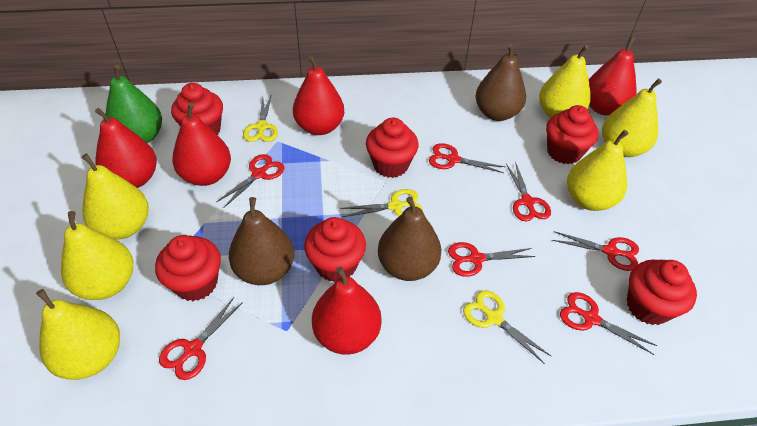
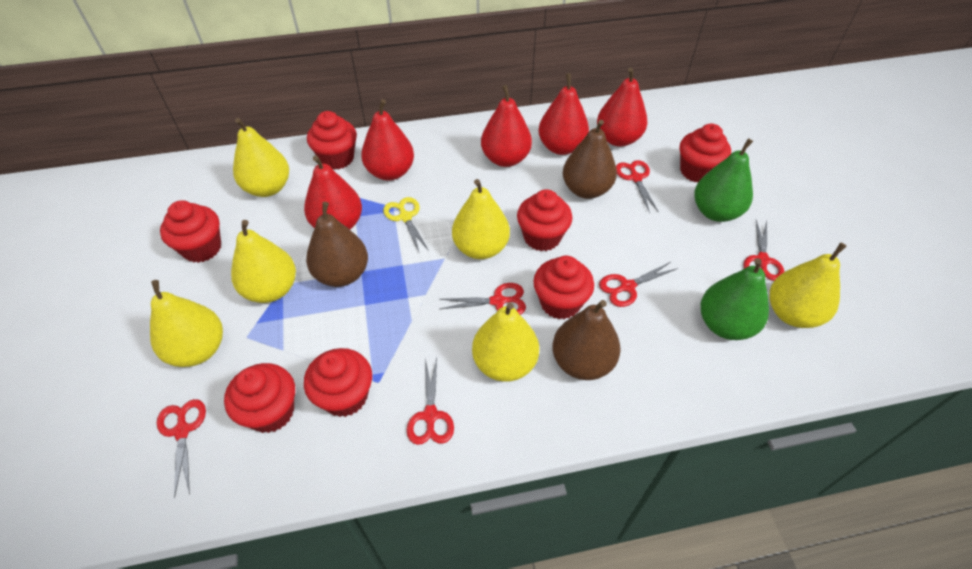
green pear: [106,65,162,143] = 1 -> [694,138,753,222] [700,258,769,340] = 2
red cupcake: [155,235,221,301] [171,83,223,135] [304,217,366,282] [366,118,419,178] [546,105,599,164] [627,260,697,325] = 6 -> [160,201,221,263] [224,363,295,433] [304,348,372,417] [307,111,357,170] [517,189,572,251] [533,255,594,319] [680,124,731,182] = 7
red scissors: [159,297,243,380] [216,154,284,208] [429,143,505,173] [448,242,536,277] [506,162,551,221] [552,231,639,271] [560,292,657,355] = 7 -> [157,399,206,498] [407,357,454,445] [439,283,526,315] [599,262,678,307] [616,160,659,213] [743,220,784,281] = 6
yellow scissors: [243,94,278,142] [340,189,423,217] [463,290,551,364] = 3 -> [383,197,429,252] = 1

